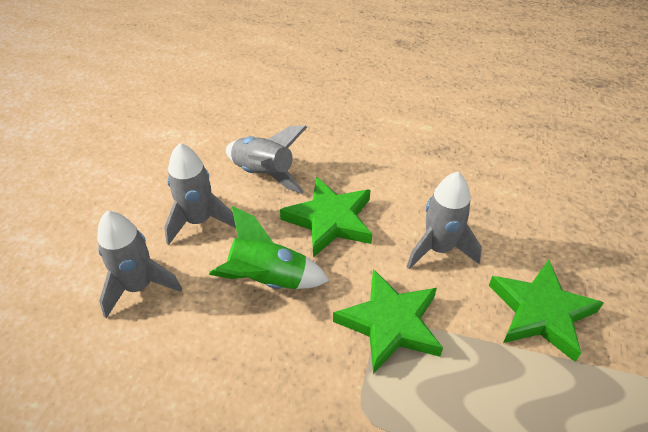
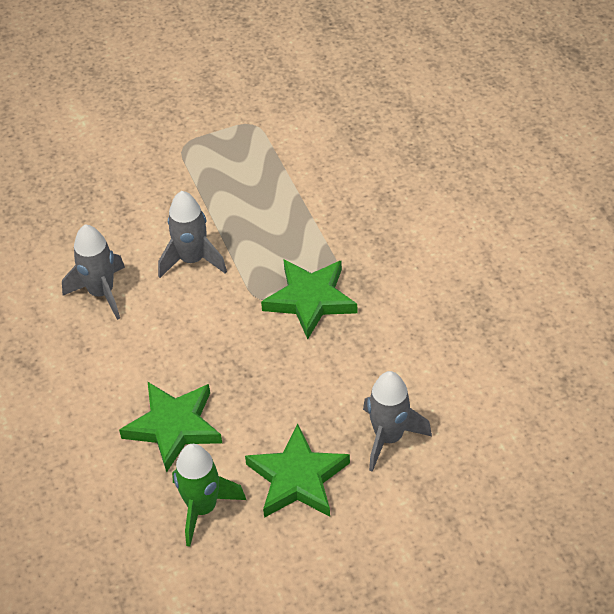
grey rocket: [97,211,182,318] [164,143,236,245] [226,125,307,194] [407,172,482,269] = 4 -> [62,224,125,320] [158,191,227,278] [363,371,432,472] = 3

